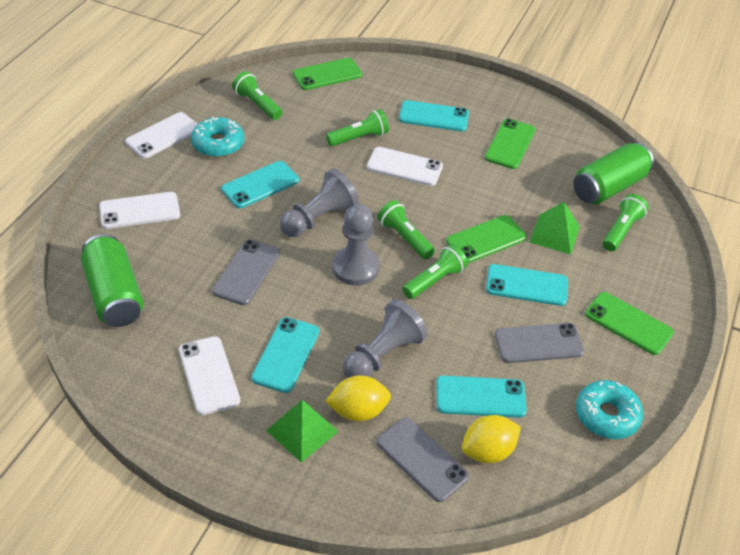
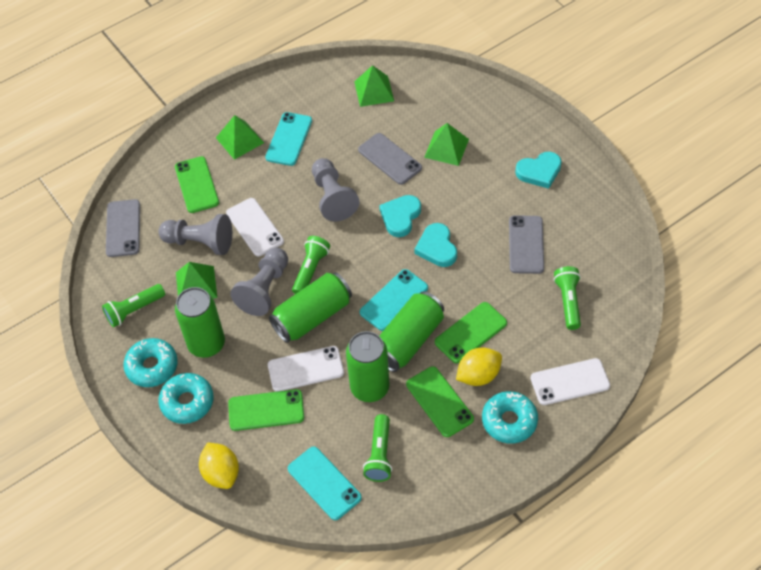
green can: [81,234,143,327] [573,142,654,204] = 2 -> [175,287,225,358] [269,272,352,343] [346,331,390,402] [379,291,444,372] = 4
green flashlight: [232,71,282,120] [326,109,389,146] [377,200,435,260] [402,244,468,299] [603,194,648,251] = 5 -> [102,284,165,328] [292,236,330,294] [363,414,392,482] [554,266,581,330] = 4
green pyramid: [266,400,339,463] [529,202,580,255] = 2 -> [176,262,217,298] [216,115,264,160] [354,65,394,107] [424,123,469,166] = 4
turquoise donut: [191,117,244,158] [576,380,643,439] = 2 -> [123,338,178,387] [158,373,214,424] [482,391,538,444] = 3
turquoise heart: none = 0 -> [379,195,421,237] [414,223,457,267] [515,152,562,189] = 3
turquoise phone: [221,161,299,208] [251,317,319,393] [399,100,469,131] [436,376,527,418] [486,264,568,306] = 5 -> [265,112,312,166] [288,447,362,520] [360,269,428,331] = 3
white phone: [99,192,180,229] [125,112,198,158] [179,336,240,415] [367,147,443,186] = 4 -> [226,198,284,256] [268,346,344,392] [531,358,610,405] = 3

